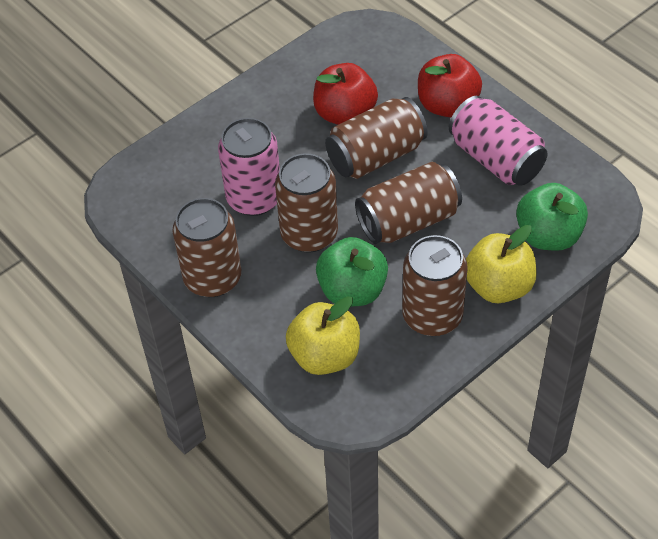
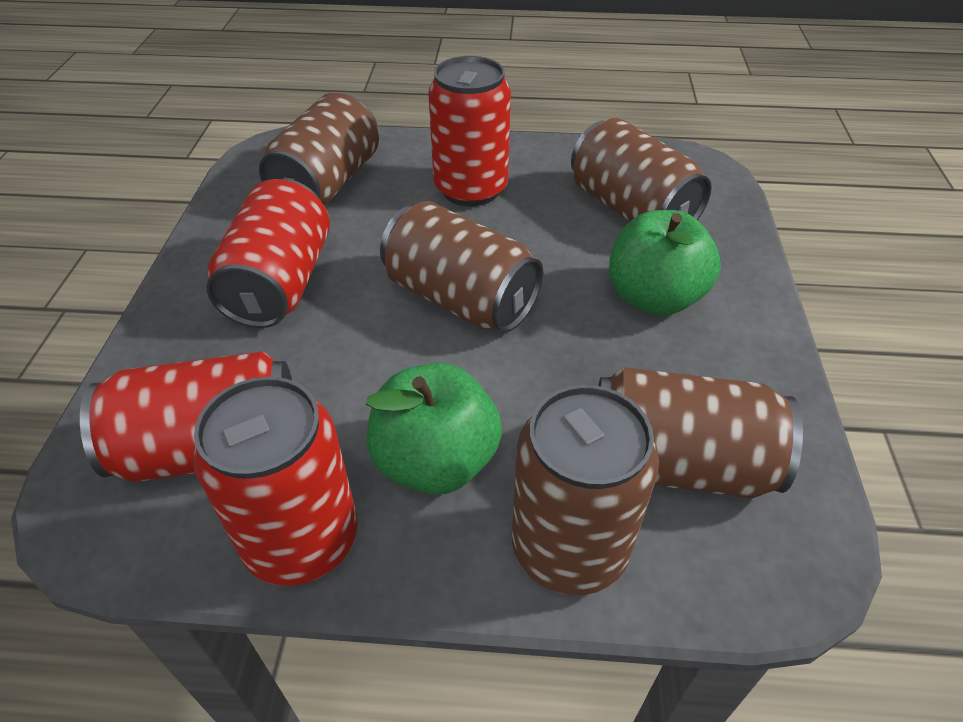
pink can: [218,118,280,216] [449,96,548,186] = 2 -> none = 0
red apple: [313,63,378,125] [418,54,482,117] = 2 -> none = 0
red can: none = 0 -> [80,351,292,482] [192,377,358,586] [206,179,330,328] [428,56,511,206] = 4
yellow apple: [286,296,360,375] [466,225,537,303] = 2 -> none = 0

